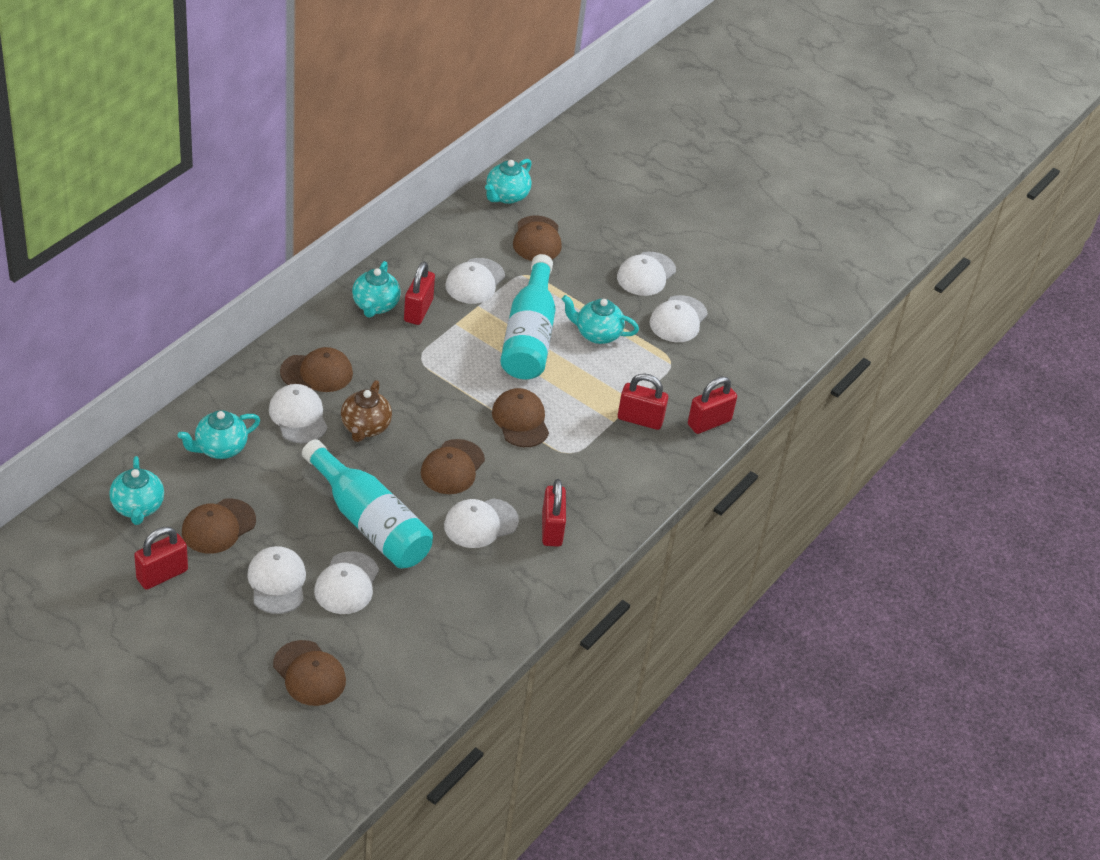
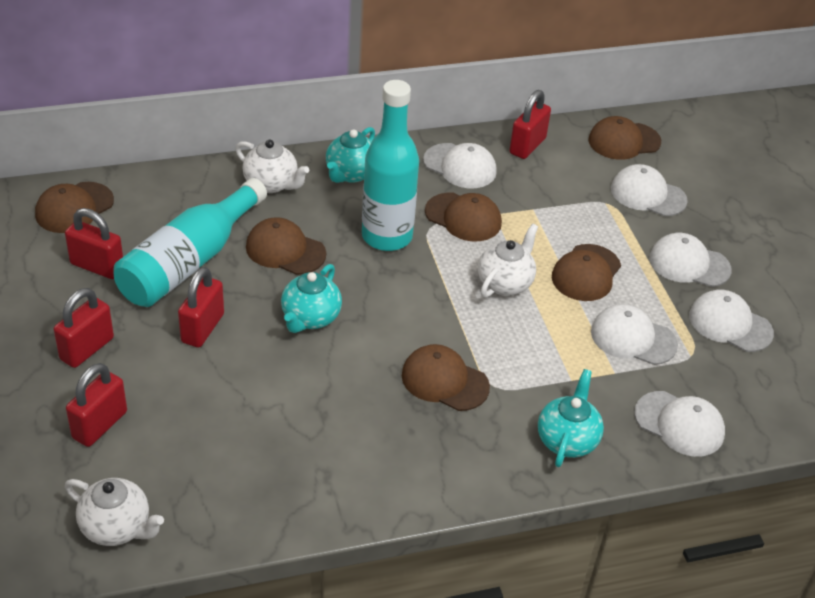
brown teapot: [341,380,392,442] = 1 -> none = 0
turquoise teapot: [109,456,164,525] [177,410,260,459] [352,261,401,318] [485,159,532,204] [562,295,639,344] = 5 -> [281,264,342,333] [326,127,375,183] [538,369,604,467] = 3
white cap: [247,546,306,614] [269,384,328,444] [314,551,379,614] [444,498,519,548] [445,258,505,304] [617,252,676,296] [650,295,708,342] = 7 -> [423,143,497,188] [591,304,678,365] [611,164,688,216] [634,391,725,457] [649,233,732,287] [689,290,774,352] = 6
white teapot: none = 0 -> [65,478,164,546] [235,140,309,193] [478,223,538,298] = 3

